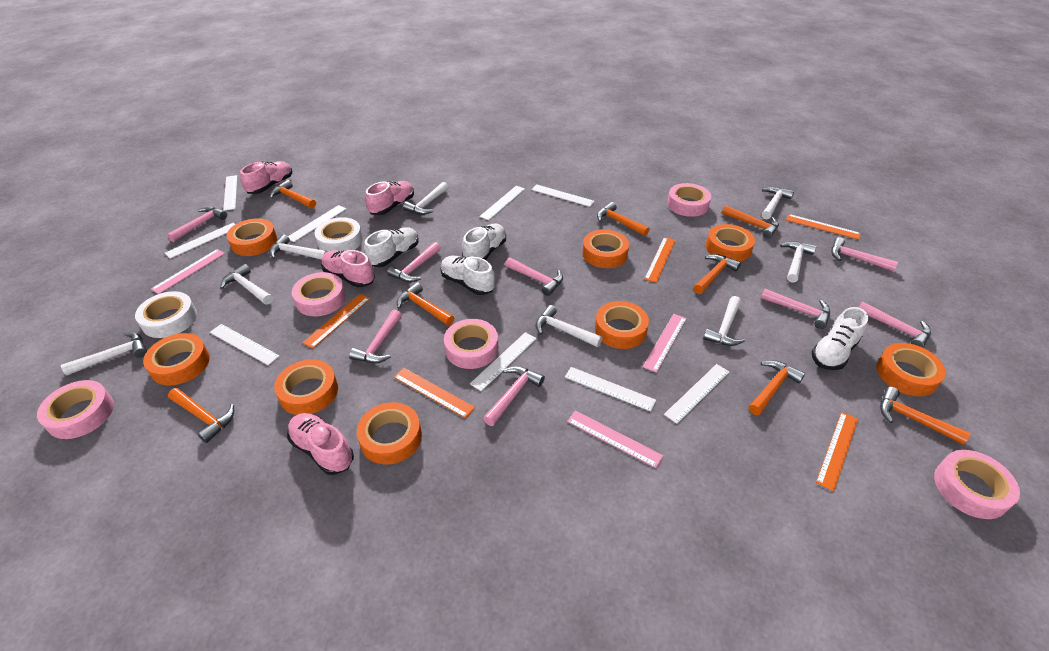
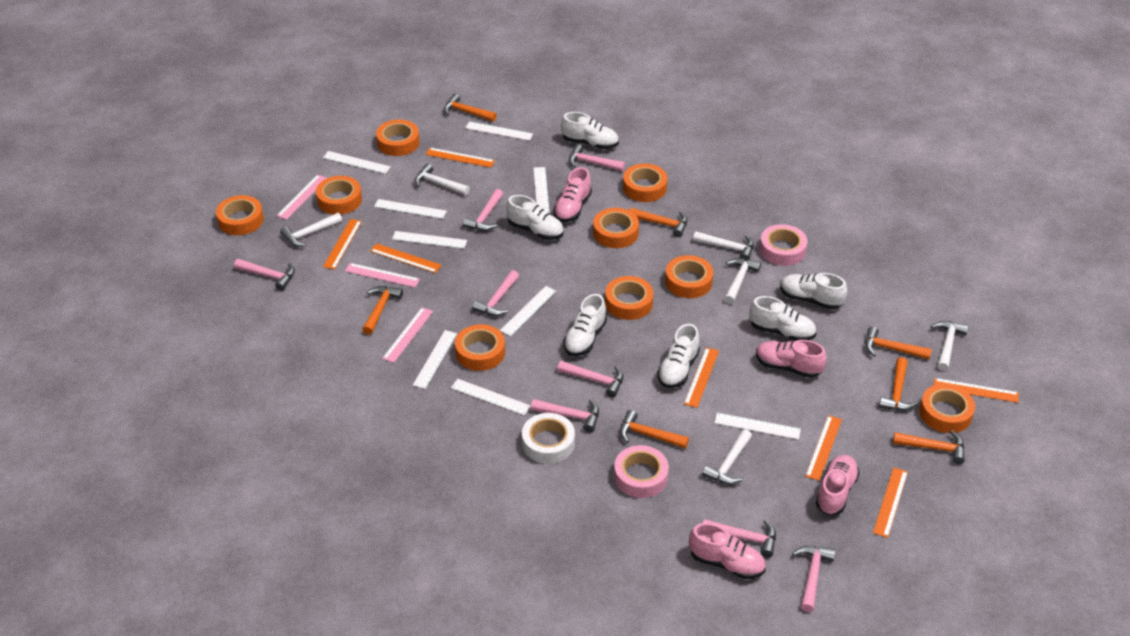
orange hammer: [168,388,234,443] [270,180,316,209] [397,282,455,326] [597,202,650,236] [694,254,741,294] [722,205,779,238] [749,360,805,415] [880,387,971,445] = 8 -> [362,286,403,335] [443,94,497,122] [620,410,689,448] [629,208,687,237] [865,326,932,359] [879,357,918,411] [893,430,965,464] = 7
orange ruler: [302,294,370,348] [394,368,475,418] [644,237,676,283] [786,214,861,240] [816,412,858,491] = 5 -> [323,219,362,270] [370,243,442,273] [426,148,495,168] [684,347,719,408] [805,415,842,481] [873,468,908,538] [934,378,1019,403] = 7
orange tape: [143,333,210,385] [227,218,277,256] [274,359,338,415] [357,402,422,464] [582,229,629,268] [595,301,649,349] [706,224,755,262] [876,343,946,396] = 8 -> [216,195,264,235] [316,176,362,215] [376,120,420,156] [455,324,505,371] [593,208,639,248] [605,276,654,320] [623,164,668,202] [665,255,713,298] [919,384,975,433] = 9
pink tape: [37,380,114,439] [292,272,346,316] [444,319,498,369] [667,183,711,217] [934,450,1020,519] = 5 -> [614,445,669,498] [760,224,808,266] = 2
white hammer: [61,332,147,376] [220,264,273,304] [269,234,328,260] [403,182,448,215] [535,305,602,347] [703,296,745,346] [762,187,794,219] [780,241,817,283] = 8 -> [280,213,342,247] [414,163,470,195] [693,231,754,261] [702,429,752,485] [724,258,761,304] [931,321,969,371] = 6
white shoe: [364,227,418,267] [441,256,495,295] [462,224,506,260] [812,307,868,370] = 4 -> [506,195,564,240] [561,112,619,149] [563,294,607,356] [657,324,700,388] [749,296,816,341] [780,273,847,309] = 6
white tape: [135,291,197,338] [315,217,363,251] = 2 -> [522,413,575,464] = 1

